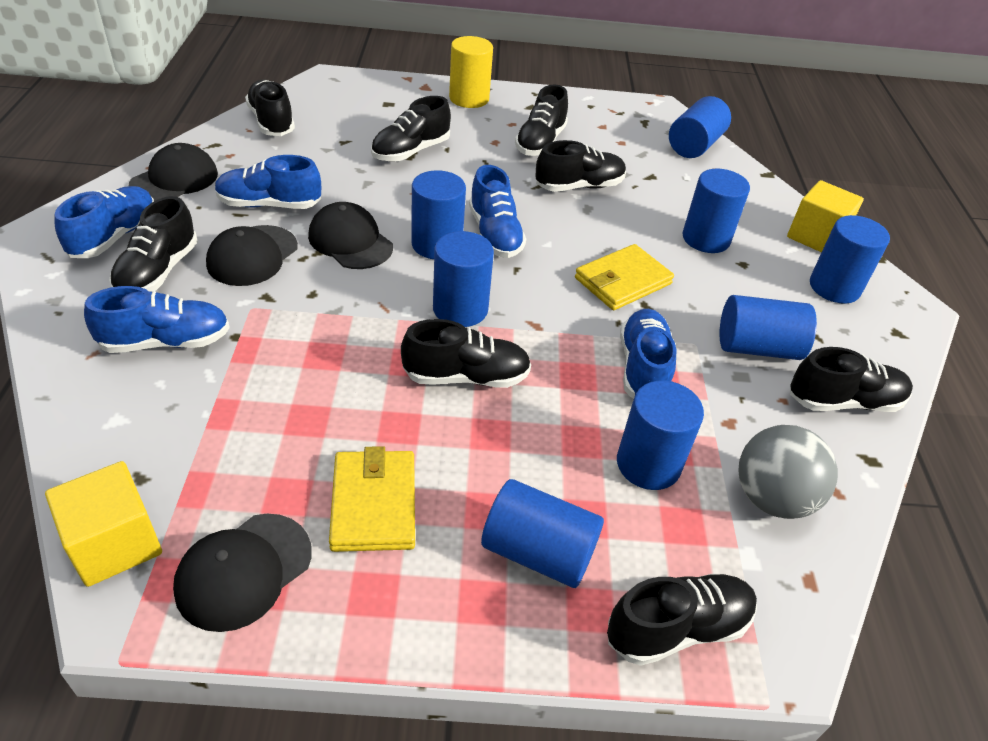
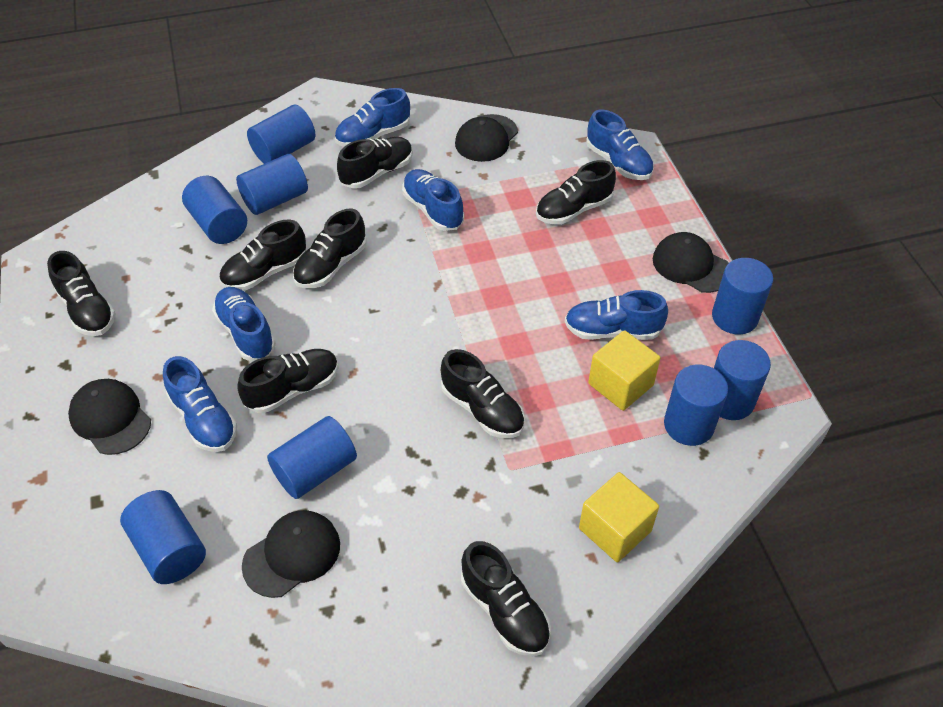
blue shoe: [55,186,154,258] [84,286,230,353] [215,155,321,209] [469,165,526,258] [620,309,676,398] = 5 -> [163,356,237,452] [212,287,276,361] [335,88,410,147] [402,169,464,231] [565,290,668,340] [586,109,654,180] = 6
grey ball: [739,425,838,519] = 1 -> none = 0
yellow cylinder: [449,36,493,108] = 1 -> none = 0
yellow wallet: [329,446,415,552] [575,244,674,310] = 2 -> none = 0

